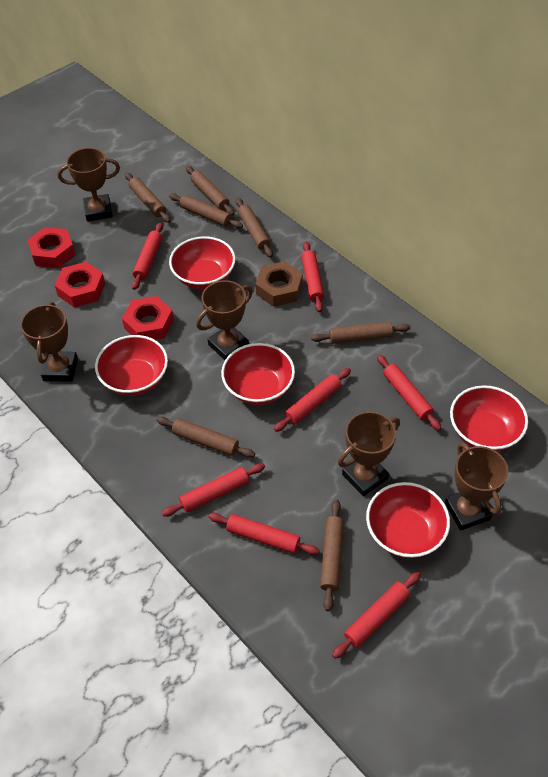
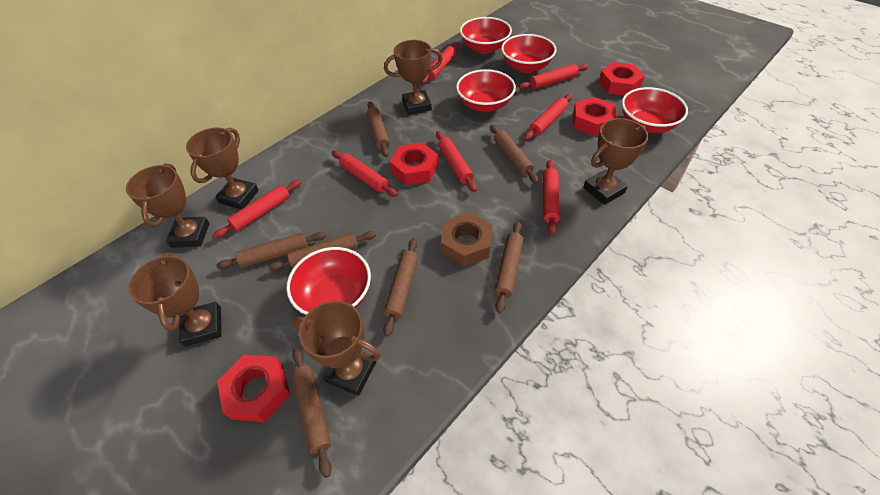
brown trophy: [20,302,78,382] [58,148,120,222] [196,280,253,360] [338,411,400,497] [445,443,508,531] = 5 -> [126,163,210,248] [128,252,222,347] [186,128,259,210] [292,301,381,396] [384,40,443,115] [583,118,649,205] = 6
red nut: [27,227,75,268] [55,262,105,307] [122,296,174,340] = 3 -> [217,354,290,422] [390,142,438,185] [573,97,617,136] [599,62,645,96] = 4

